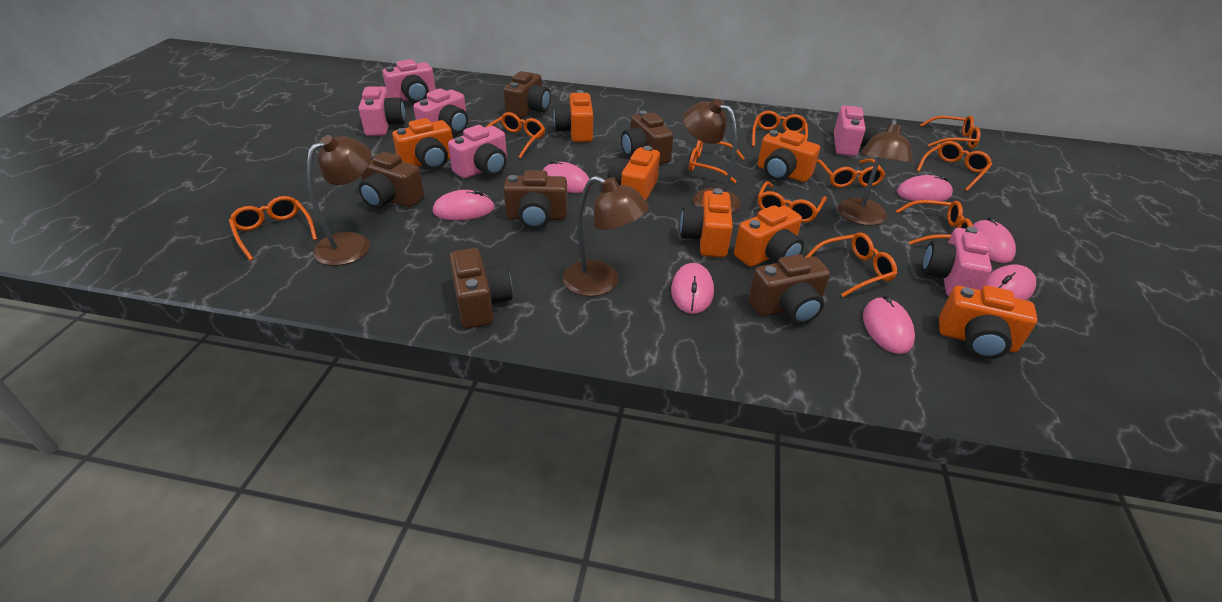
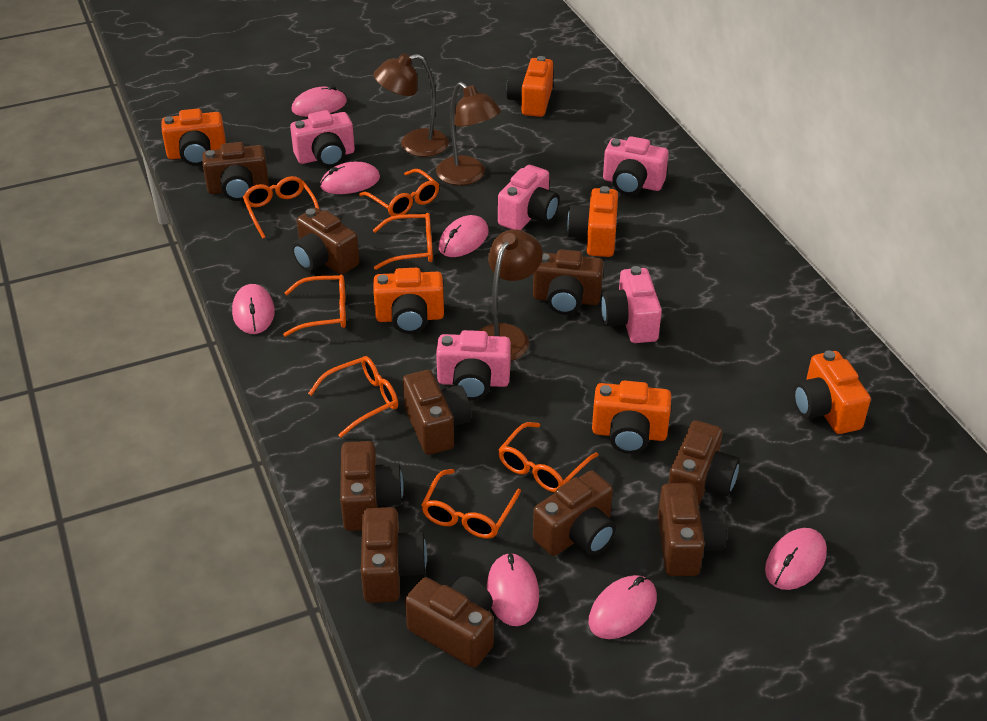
brown camera: [358,152,424,209] [449,248,513,328] [504,71,551,119] [504,170,568,229] [621,110,674,164] [748,254,830,324] = 6 -> [202,142,269,201] [292,208,360,275] [340,441,403,531] [361,507,427,603] [403,370,471,455] [405,576,494,668] [533,249,603,315] [533,471,616,556] [658,483,727,576] [668,420,740,506] = 10
brown lamp: [307,135,372,266] [562,176,649,296] [683,99,740,213] [838,119,913,225] = 4 -> [373,53,449,157] [436,82,501,185] [478,229,543,361] = 3
orange camera: [392,118,453,170] [554,90,593,142] [608,146,660,200] [680,188,733,258] [734,205,804,267] [758,130,820,182] [939,286,1038,359] = 7 -> [162,109,226,166] [373,268,444,334] [506,56,553,117] [567,186,618,257] [592,381,671,454] [794,350,871,434] = 6
orange glasses: [229,196,317,261] [486,112,545,159] [689,140,744,183] [752,111,808,147] [757,181,827,223] [805,232,897,297] [816,159,885,188] [896,200,973,245] [916,141,993,191] [920,116,981,149] = 10 -> [243,176,319,239] [283,274,346,337] [308,356,398,438] [359,169,439,216] [373,213,433,270] [421,469,521,538] [498,422,599,492] = 7
pink camera: [359,86,405,136] [383,59,436,103] [413,89,468,134] [448,125,507,179] [834,105,880,156] [922,227,992,296] = 6 -> [290,110,355,167] [436,330,511,400] [498,165,559,230] [601,266,662,343] [603,136,669,195] = 5

